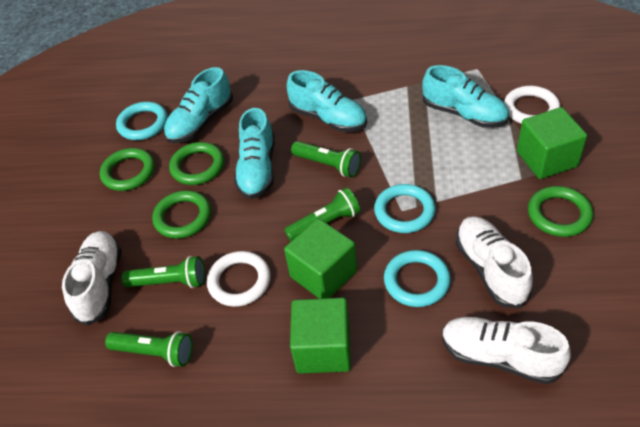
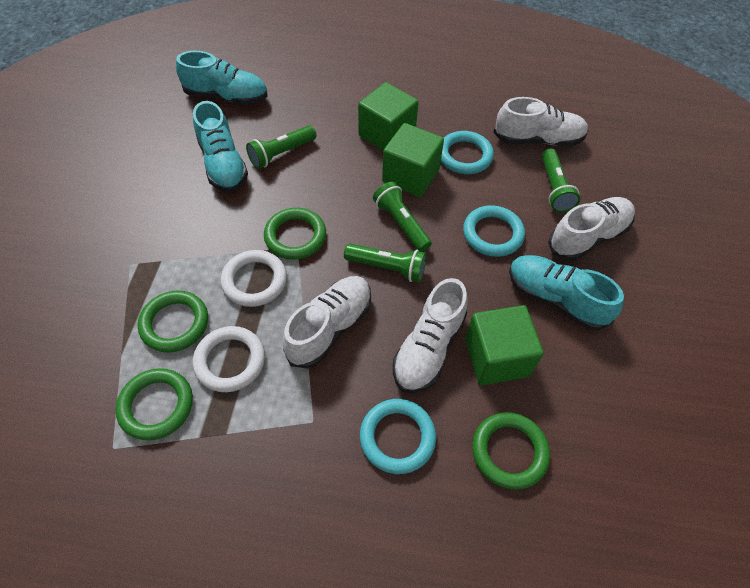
turquoise shoe: [164,67,233,143] [234,108,275,199] [287,70,367,132] [422,65,509,128] = 4 -> [176,51,268,105] [193,101,248,192] [509,255,624,331] = 3
white shoe: [62,231,122,326] [442,317,571,384] [456,216,533,308] = 3 -> [282,276,371,369] [393,278,468,393] [493,97,589,146] [548,197,635,261] = 4

